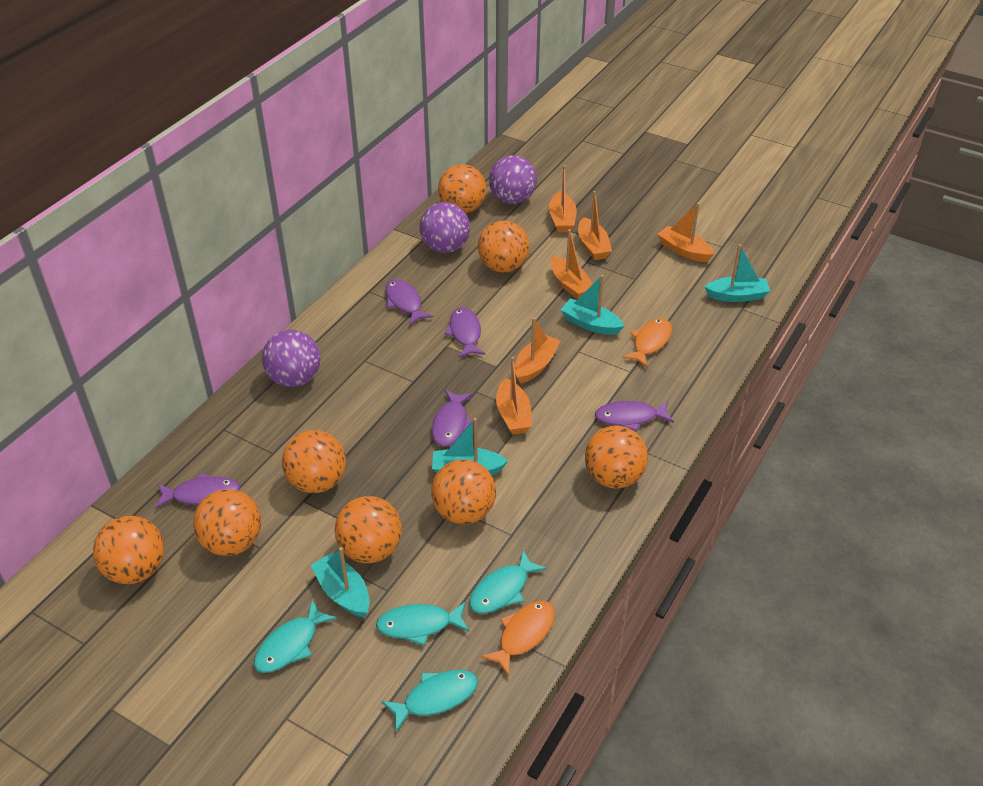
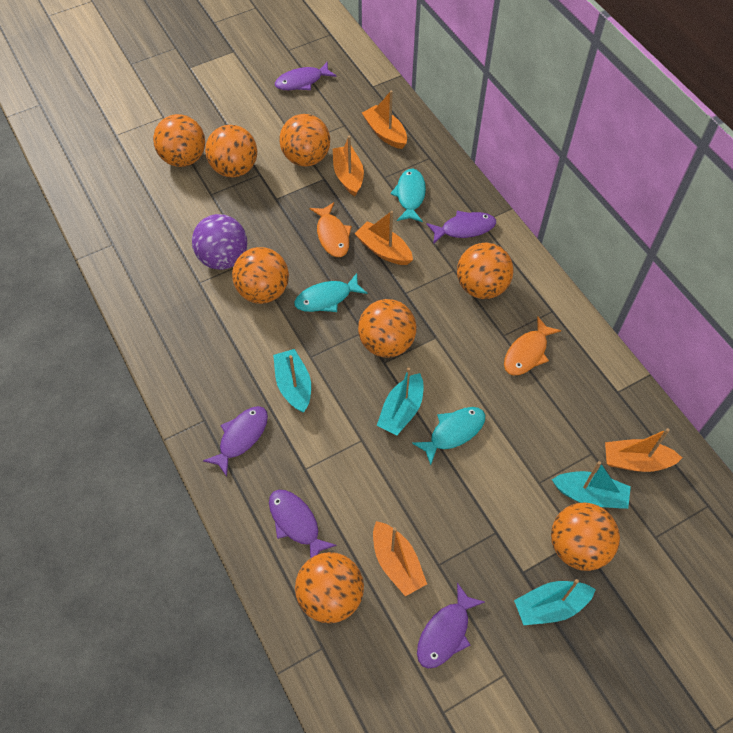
orange boat: [496,357,532,435] [515,317,561,384] [549,165,577,233] [551,229,593,299] [578,191,612,260] [657,203,714,262] = 6 -> [333,136,364,196] [355,211,413,265] [362,91,407,149] [373,521,427,596] [605,428,682,472] = 5
purple ball: [262,330,321,387] [419,202,470,253] [489,155,537,204] = 3 -> [192,214,247,270] = 1
turquoise fish: [254,600,337,673] [376,602,469,646] [381,670,478,732] [469,550,547,613] = 4 -> [294,273,368,312] [390,168,426,222] [412,407,485,465] = 3

